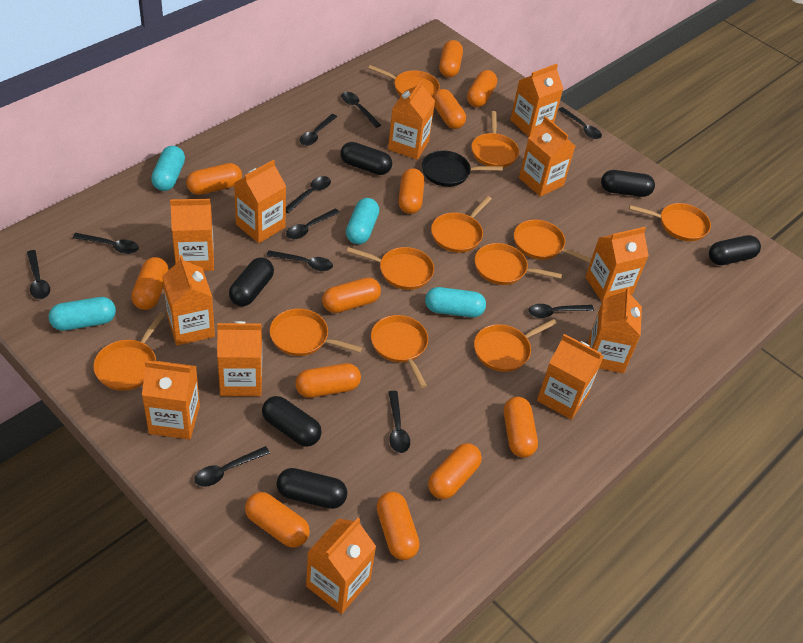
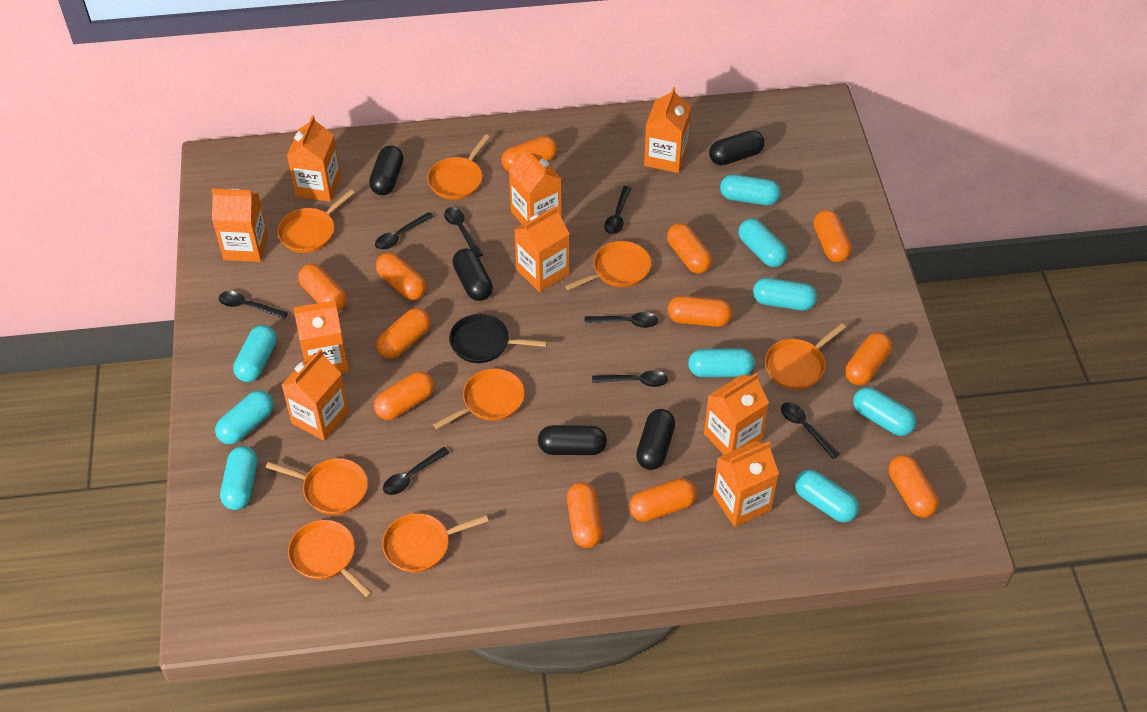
black capsule: [229,257,274,306] [262,396,322,447] [276,468,347,509] [340,142,392,175] [601,170,655,197] [709,235,761,265] = 6 -> [369,145,403,195] [452,249,493,301] [538,425,607,455] [636,409,675,470] [709,130,765,165] = 5
black spoon: [27,250,50,299] [72,233,139,254] [194,446,270,487] [266,250,333,271] [286,176,331,213] [286,208,340,239] [300,114,337,146] [341,92,381,128] [389,391,410,453] [529,304,594,318] [558,107,602,139] = 11 -> [219,291,288,319] [375,212,434,250] [383,447,450,495] [444,207,483,257] [585,312,658,328] [592,370,668,387] [604,186,631,234] [781,402,840,459] = 8
orange carton: [142,360,200,439] [162,255,215,345] [170,199,214,271] [217,321,262,396] [234,160,286,243] [306,518,376,614] [388,80,435,160] [510,64,564,137] [519,116,575,197] [537,334,604,420] [585,227,649,302] [588,287,642,373] = 12 -> [211,189,268,262] [282,349,349,441] [287,116,341,202] [293,300,349,373] [509,147,562,224] [514,206,570,292] [644,87,691,173] [704,373,769,454] [713,441,779,527] = 9
orange pan: [93,313,165,391] [270,308,362,356] [347,247,434,290] [368,65,440,97] [371,315,428,388] [431,196,492,253] [471,111,519,168] [474,319,557,372] [475,243,562,285] [514,220,591,263] [629,203,711,241] = 11 -> [266,458,368,515] [277,189,355,253] [288,520,372,598] [382,513,489,572] [427,134,490,200] [433,369,525,429] [565,241,651,290] [765,323,846,390] = 8
turquoise capsule: [49,297,116,331] [151,146,185,191] [346,198,379,244] [425,287,486,317] = 4 -> [215,390,274,444] [220,446,258,510] [233,325,277,382] [688,348,755,377] [720,175,781,205] [738,219,788,267] [753,278,817,311] [795,470,859,522] [853,387,916,436] = 9

